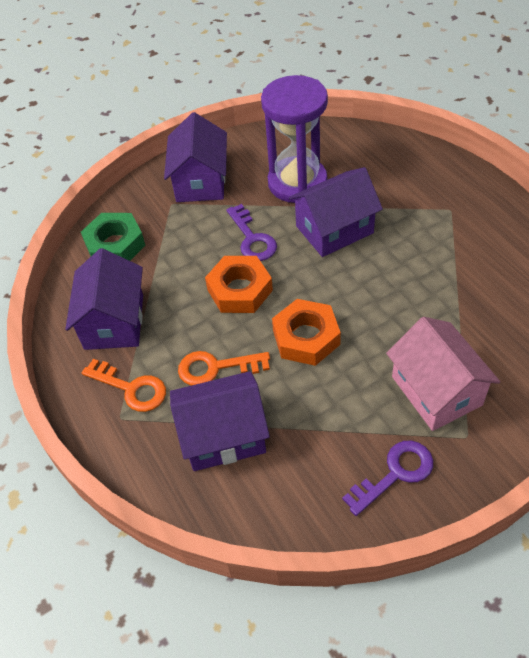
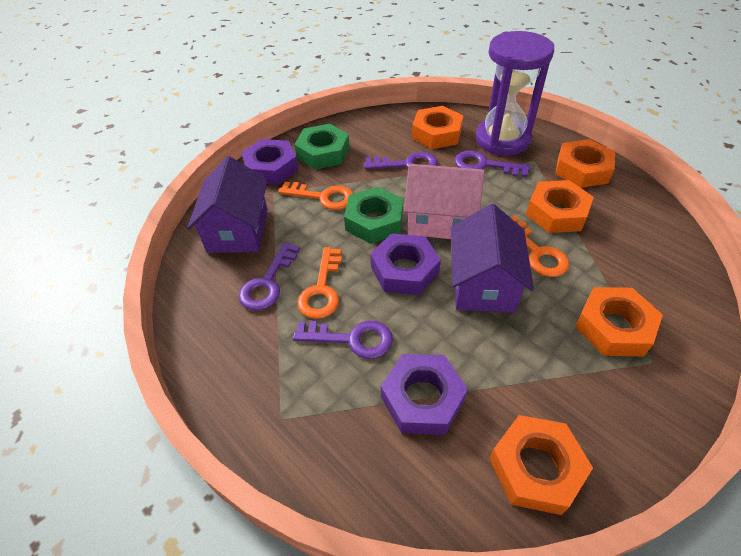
green nut: [81,213,146,261] = 1 -> [294,124,350,170] [344,187,403,244] = 2
orange key: [82,359,166,412] [178,351,270,386] = 2 -> [278,182,353,210] [297,247,342,319] [511,216,569,277] = 3
orange nut: [205,256,273,313] [272,299,341,366] = 2 -> [412,106,463,149] [489,415,593,515] [526,180,594,233] [555,139,615,188] [575,287,663,357] = 5
purple house: [65,248,143,350] [164,112,227,202] [170,371,270,471] [289,167,383,257] = 4 -> [187,156,268,253] [451,204,534,313] = 2
purple key: [226,204,277,261] [342,441,433,516] = 2 -> [239,242,300,311] [293,321,393,359] [364,152,438,169] [455,150,530,177] = 4
purple nut: none = 0 -> [241,139,299,185] [370,234,441,295] [381,354,468,435] = 3

